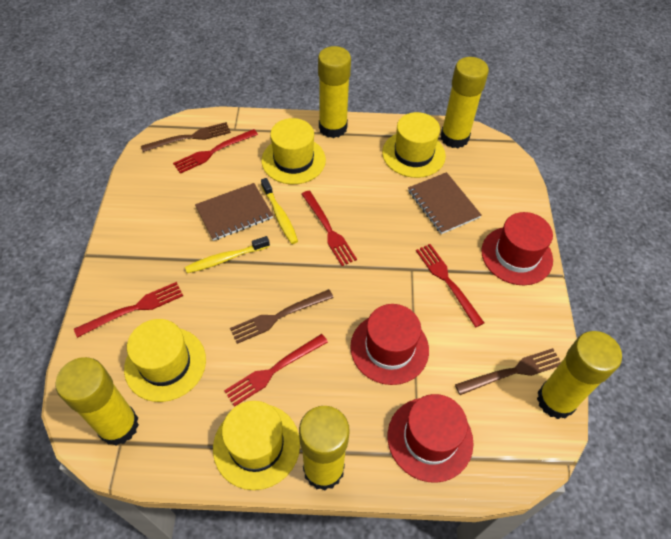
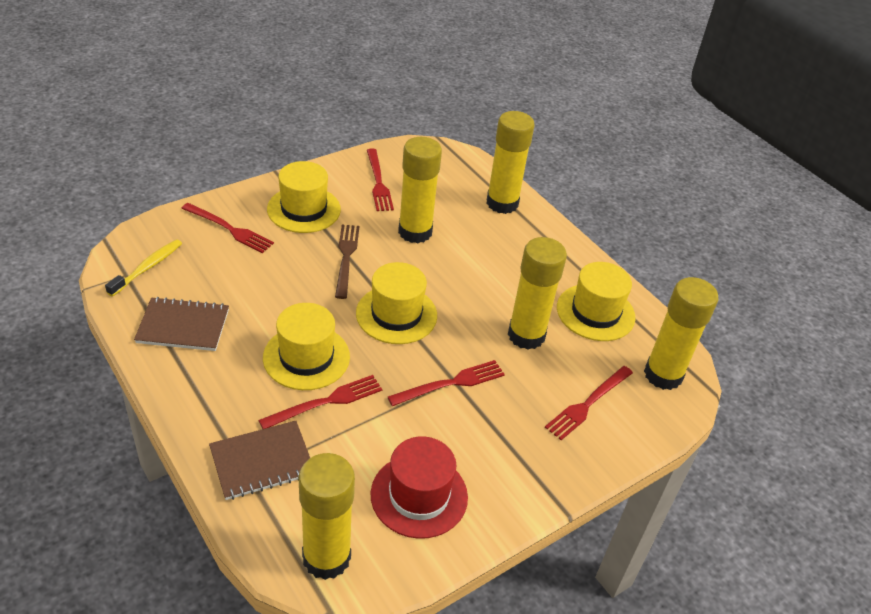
brown fork: [141,122,231,152] [230,289,334,344] [455,348,561,395] = 3 -> [335,225,360,299] = 1
red hat: [350,304,429,385] [388,394,473,483] [481,212,553,285] = 3 -> [370,436,468,539] = 1
yellow toothbrush: [185,236,270,273] [261,178,298,244] = 2 -> [105,239,182,297] = 1

